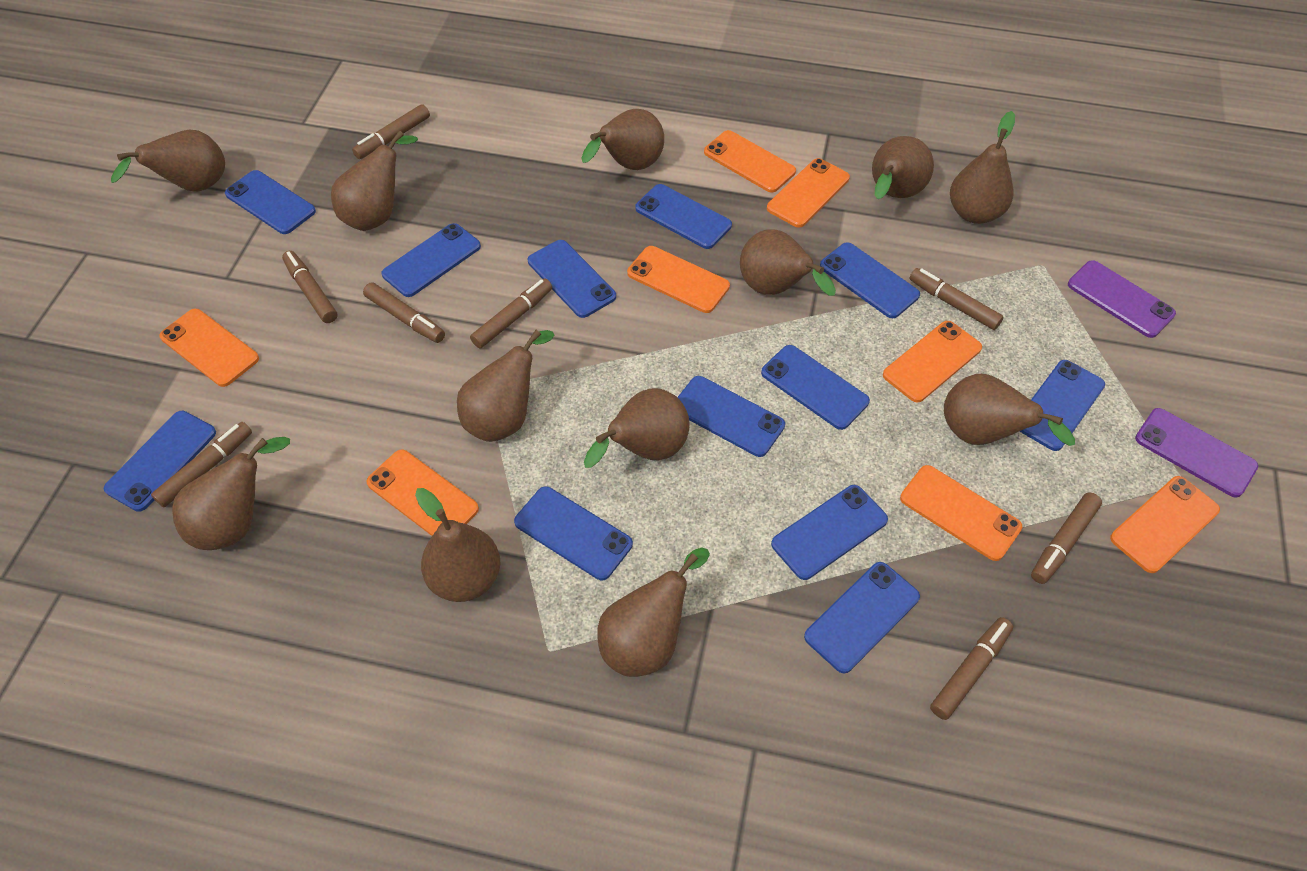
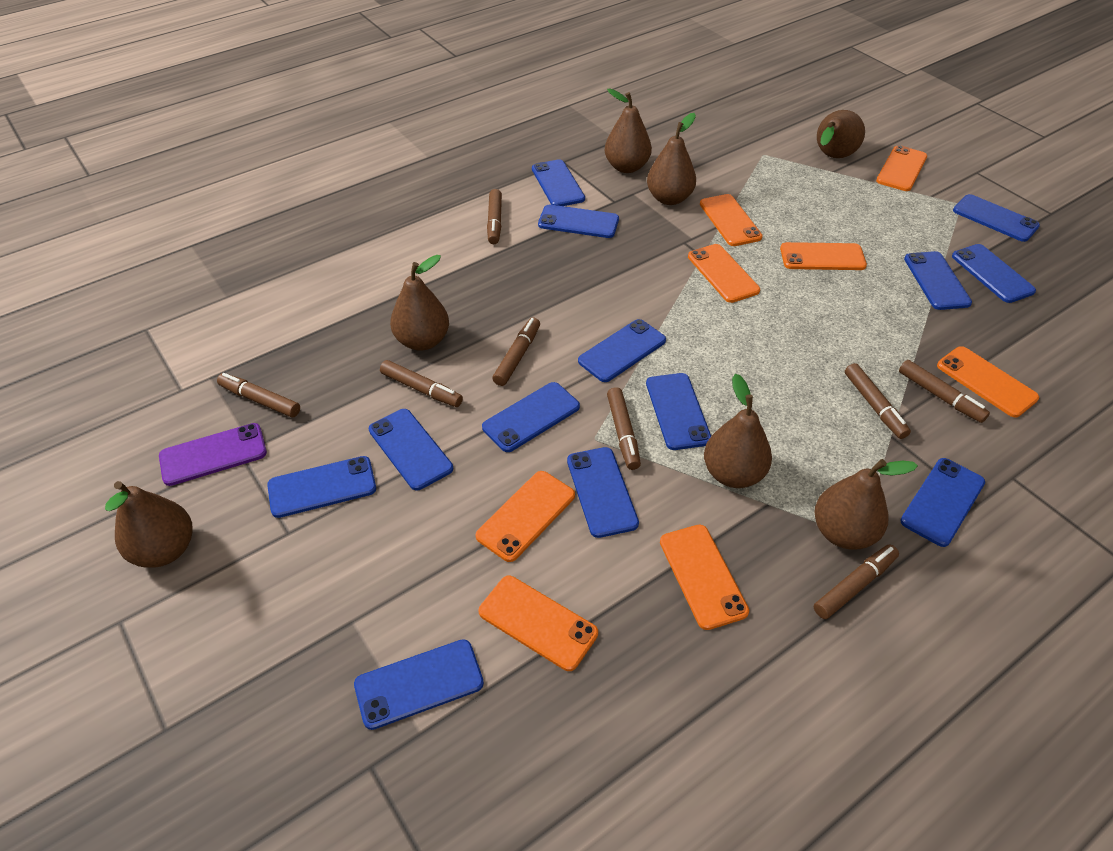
blue phone: [103,411,216,512] [225,170,316,234] [381,223,481,297] [514,486,633,580] [528,240,616,318] [635,184,732,249] [677,376,785,457] [761,345,870,430] [771,485,888,580] [804,562,920,673] [820,242,920,318] [1019,360,1105,451] = 12 -> [267,456,376,518] [354,639,484,730] [369,409,453,490] [482,382,580,452] [532,159,585,206] [538,205,619,238] [567,447,639,538] [578,319,666,382] [646,373,711,450] [900,458,985,547] [904,251,972,310] [952,244,1036,303] [953,194,1040,242] = 13
brown pear: [111,129,225,192] [172,437,290,550] [331,131,418,231] [415,488,501,602] [457,330,554,442] [581,109,664,170] [584,388,690,468] [597,547,710,677] [740,229,836,296] [872,136,934,199] [944,374,1075,446] [950,111,1015,224] = 12 -> [105,481,193,568] [390,255,449,351] [605,88,652,173] [647,113,696,205] [704,374,772,488] [815,459,918,550] [817,110,865,158] = 7
purple phone: [1068,260,1176,338] [1135,408,1258,498] = 2 -> [159,423,267,486] = 1

